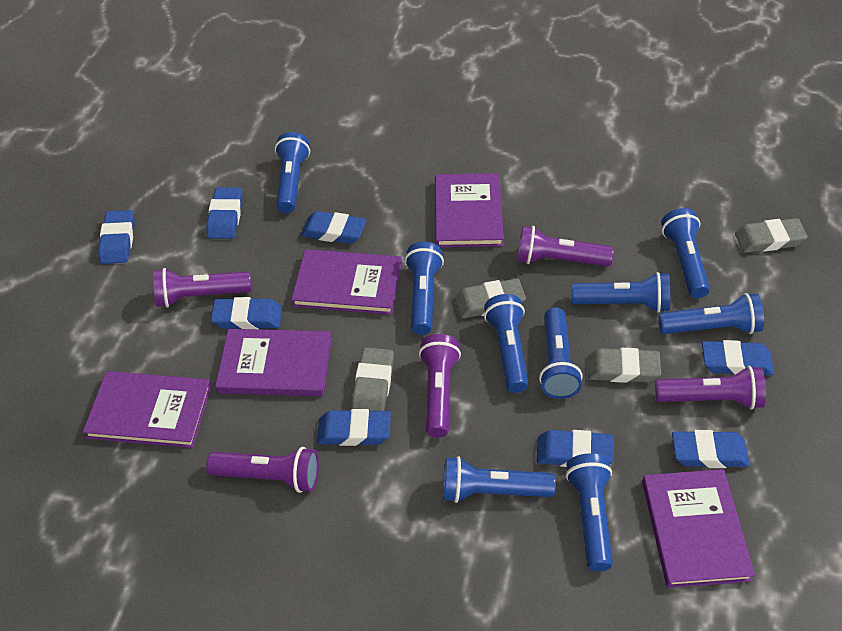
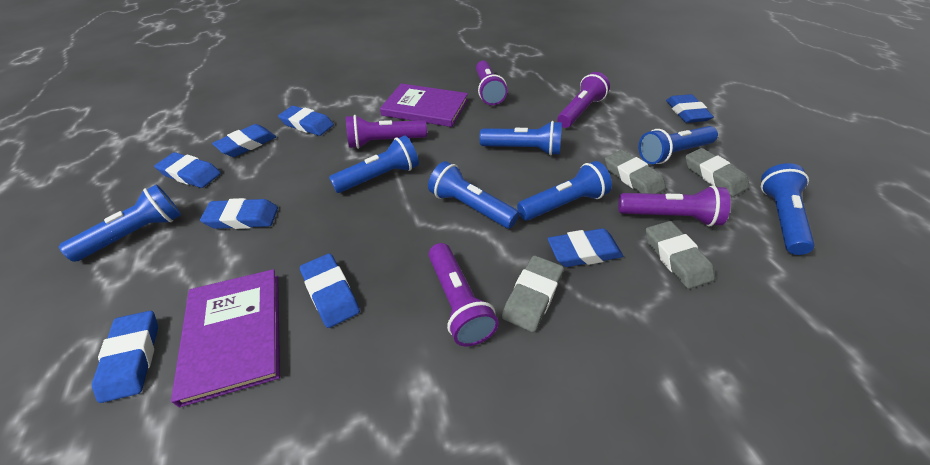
blue flashlight: [275,132,310,213] [405,242,444,335] [443,456,556,503] [484,294,529,393] [539,307,583,399] [566,453,613,571] [571,272,670,313] [658,293,764,334] [661,208,710,298] = 9 -> [59,184,181,262] [329,135,419,193] [428,161,519,228] [479,121,562,156] [517,161,612,221] [638,126,718,164] [761,163,815,255] = 7
purple book: [83,371,212,448] [215,329,332,396] [291,249,402,315] [435,173,504,247] [642,469,755,588] = 5 -> [171,269,280,407] [380,83,468,127] = 2

